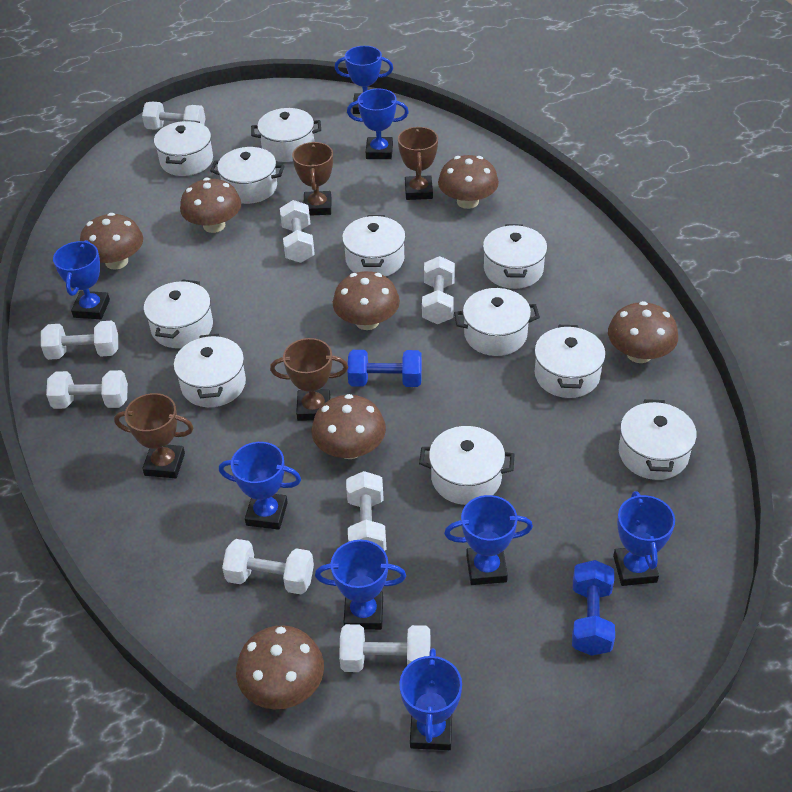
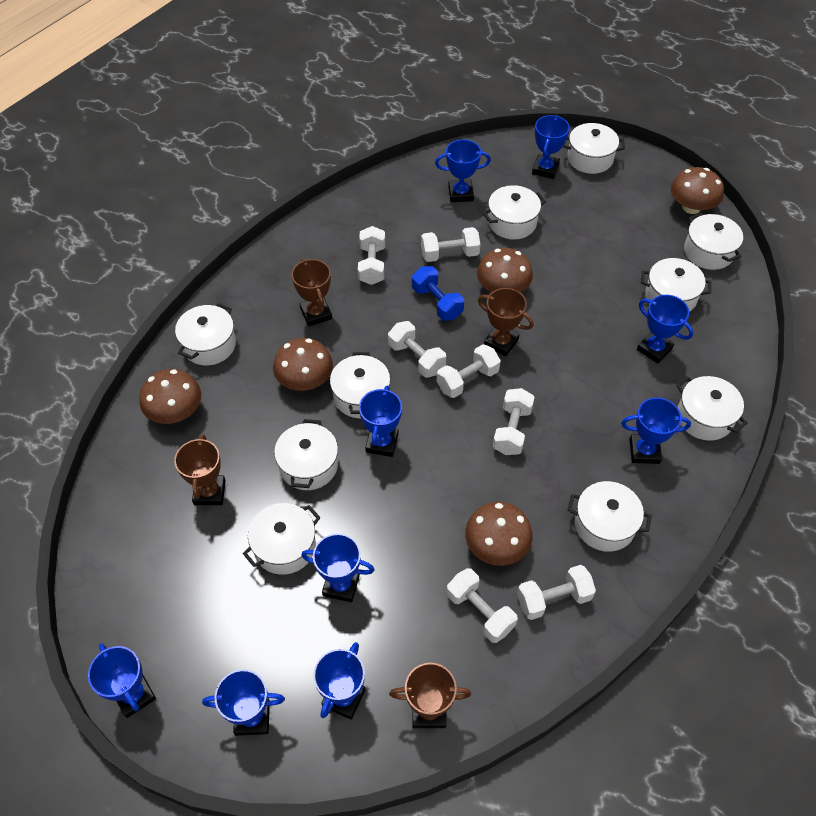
blue dumbbell: [348,350,422,387] [572,560,615,656] = 2 -> [412,266,464,321] = 1
blue trophy: [53,240,110,319] [219,442,301,530] [315,540,406,630] [335,46,393,114] [347,88,409,159] [399,648,462,750] [444,495,533,585] [613,491,675,586] = 8 -> [88,643,156,718] [202,669,285,736] [301,533,375,602] [313,642,365,720] [359,386,402,457] [435,139,491,202] [532,115,570,179] [621,397,691,464] [637,295,693,364] = 9
brown mushroom: [80,213,143,270] [180,178,241,233] [236,625,324,709] [311,394,386,459] [333,271,400,330] [438,155,499,209] [608,301,678,363] = 7 -> [139,369,201,424] [273,338,333,391] [465,502,533,566] [477,248,533,292] [671,167,724,214] = 5
white dumbbell: [41,321,118,360] [46,370,128,409] [142,102,205,130] [222,539,314,594] [280,200,315,263] [339,624,430,672] [346,471,386,551] [422,256,455,324] = 8 -> [358,226,385,285] [388,321,446,378] [421,227,480,262] [437,344,501,398] [446,568,518,643] [493,388,535,455] [517,565,596,620] = 7
white pot: [144,279,213,348] [154,121,213,176] [174,334,246,407] [210,147,284,204] [251,108,321,162] [342,215,406,277] [419,426,514,505] [454,288,540,356] [483,224,547,289] [534,325,606,398] [619,399,697,480] = 11 -> [175,303,236,366] [243,503,321,575] [274,419,338,490] [330,352,390,418] [482,185,546,239] [563,123,625,174] [568,481,652,552] [641,258,711,312] [676,376,748,441] [684,213,743,270] = 10

